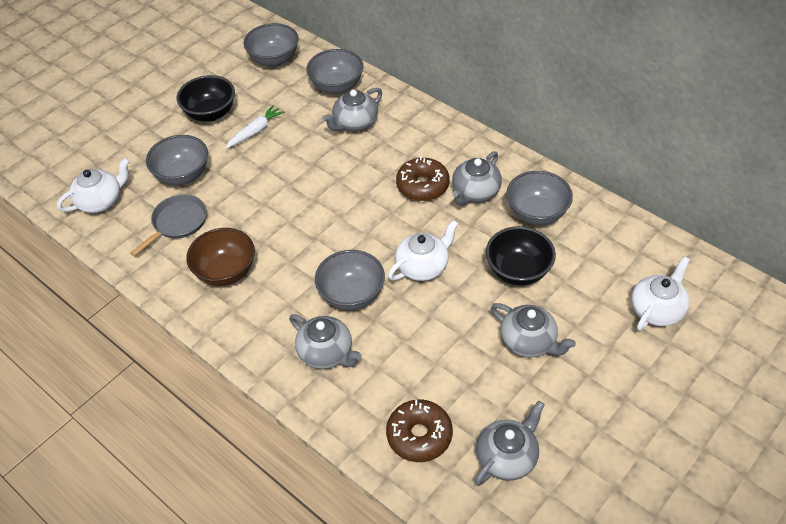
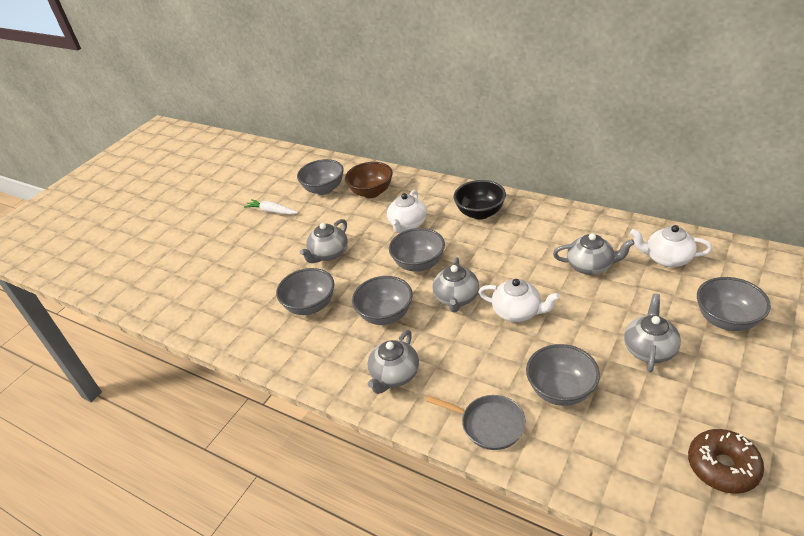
black bowl: [177,75,235,122] [486,226,556,286] = 2 -> [453,180,506,220] = 1
brown donut: [386,399,453,462] [396,156,450,201] = 2 -> [688,429,764,493] = 1
grey bowl: [146,135,208,185] [244,23,299,67] [306,49,363,94] [315,250,385,310] [506,171,573,225] = 5 -> [276,268,334,315] [297,159,344,195] [352,276,412,325] [389,228,445,272] [526,344,600,406] [697,277,771,331] = 6

